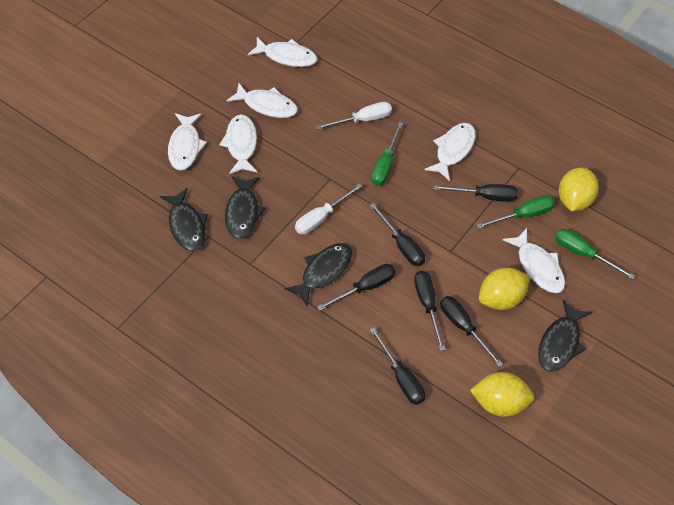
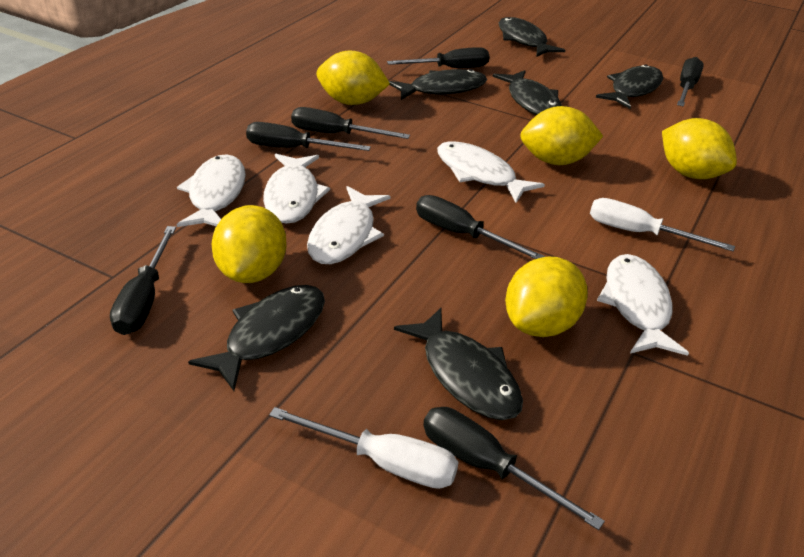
black fish: [160,188,208,252] [225,176,266,239] [284,243,352,306] [538,300,592,372] = 4 -> [188,285,325,391] [389,69,487,100] [394,308,523,420] [493,70,562,115] [498,17,565,57] [596,64,663,109] = 6
black screwdriver: [317,264,396,311] [370,203,425,266] [370,328,425,405] [414,271,446,351] [434,184,518,202] [440,296,503,367] = 6 -> [110,226,176,335] [246,122,371,151] [291,107,410,139] [387,47,490,68] [416,195,545,259] [423,407,605,530] [677,57,704,106] = 7
green screwdriver: [371,122,403,186] [476,195,555,229] [555,229,635,280] = 3 -> none = 0
white fish: [168,113,207,171] [219,115,257,174] [227,83,298,118] [248,37,317,67] [424,123,476,181] [502,228,565,293] = 6 -> [176,154,246,227] [263,154,330,224] [307,186,391,264] [437,141,545,203] [597,254,689,356] = 5
yellow lemon: [470,372,534,417] [479,268,530,310] [559,167,599,211] = 3 -> [212,205,287,283] [316,50,390,105] [505,257,588,337] [520,106,603,165] [662,118,737,179] = 5

